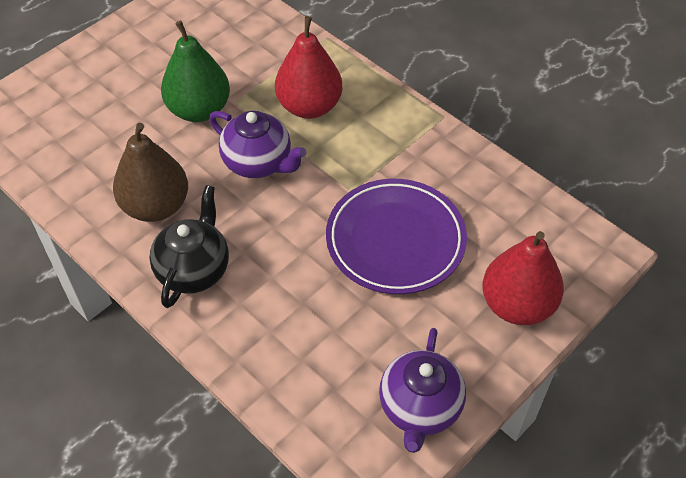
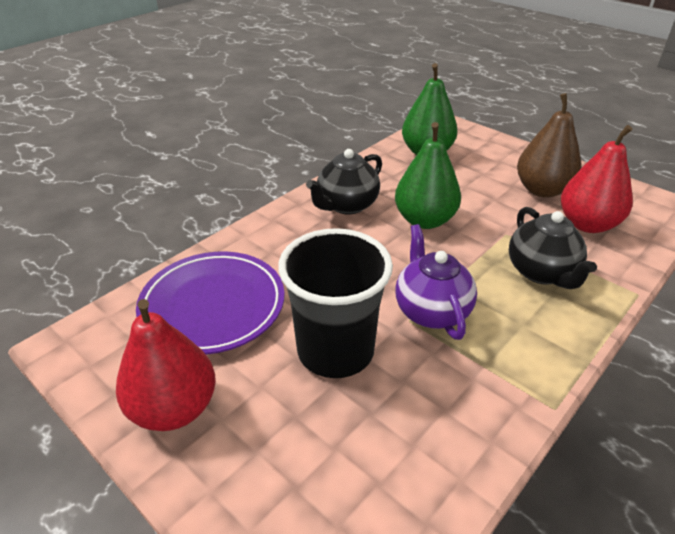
black cup: none = 0 -> [278,228,393,378] = 1
black teapot: [150,185,229,308] = 1 -> [306,149,382,215] [509,207,597,289] = 2
green pear: [161,21,230,122] = 1 -> [395,122,461,229] [402,63,458,155] = 2
purple teapot: [209,111,306,178] [379,328,466,453] = 2 -> [396,224,477,340] = 1

